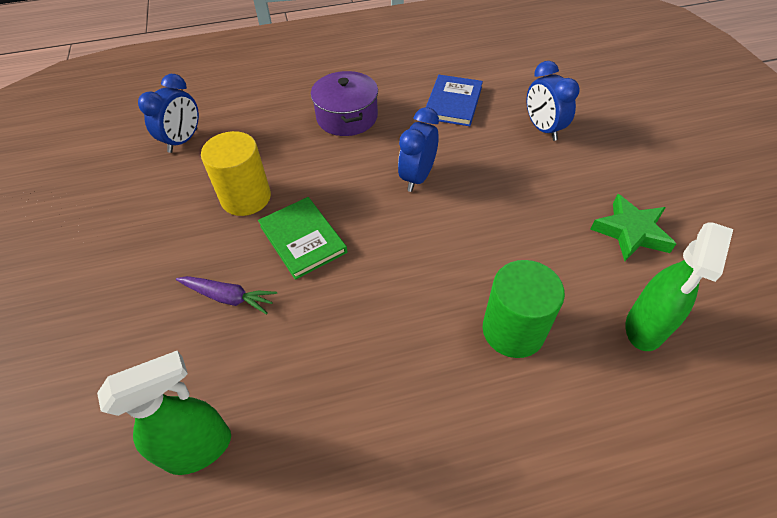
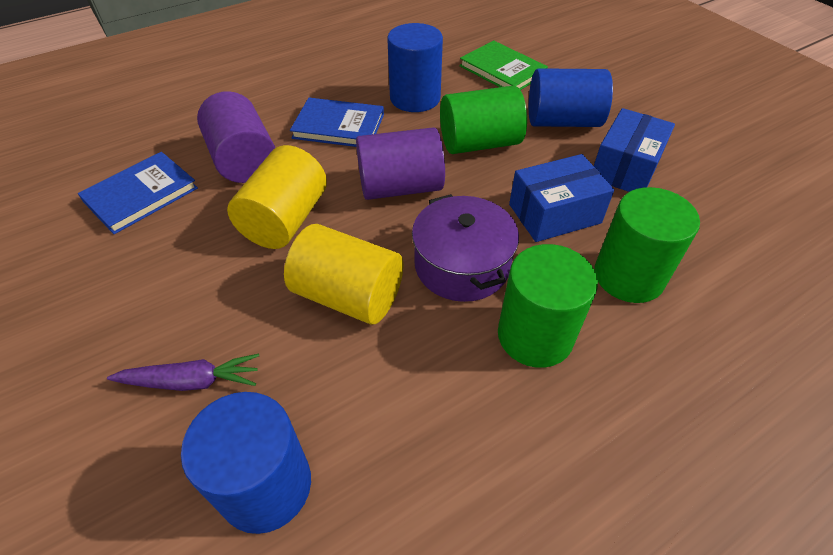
blue book: [426,75,483,126] = 1 -> [78,152,198,234] [290,98,384,147] = 2
blue box: none = 0 -> [509,154,614,242] [594,108,675,192] = 2
blue clock: [138,74,199,153] [398,107,439,192] [527,61,580,141] = 3 -> none = 0
blue cylinder: none = 0 -> [181,392,311,534] [387,23,443,112] [529,68,613,127] = 3
green cylinder: [483,260,565,358] = 1 -> [440,86,527,154] [498,244,598,368] [595,187,700,303] = 3
green spray bottle: [97,351,231,475] [626,222,733,351] = 2 -> none = 0
green star: [590,194,676,261] = 1 -> none = 0
purple cylinder: none = 0 -> [197,91,275,183] [356,127,445,200] = 2
yellow cylinder: [201,131,271,216] = 1 -> [227,145,327,249] [284,224,403,325] = 2

